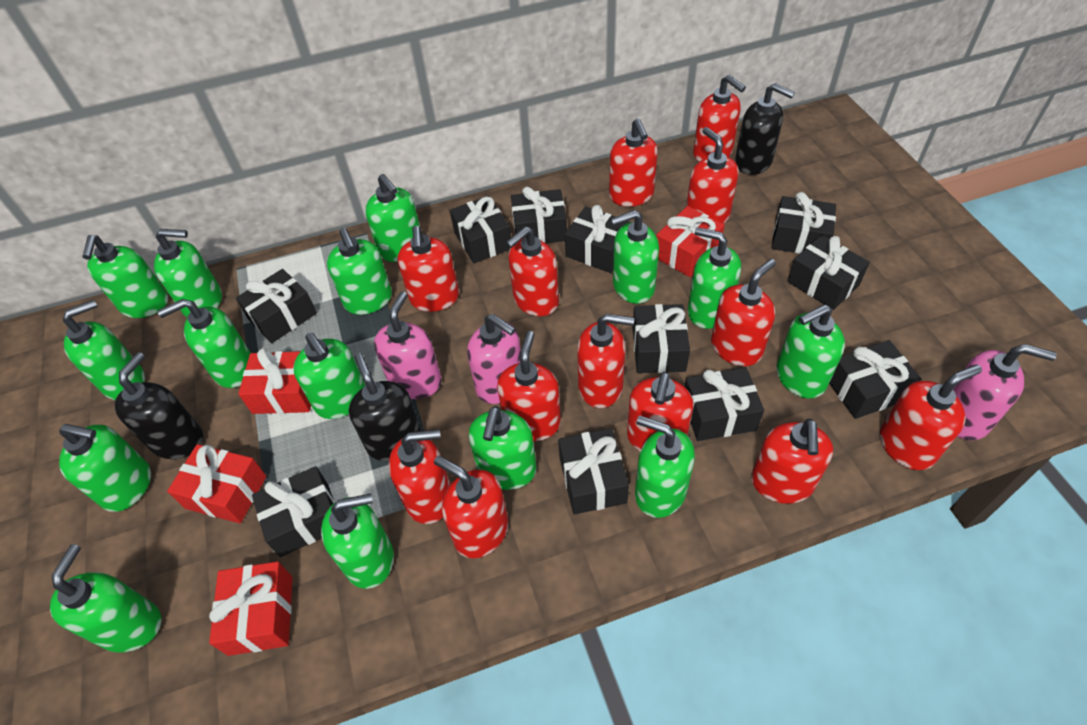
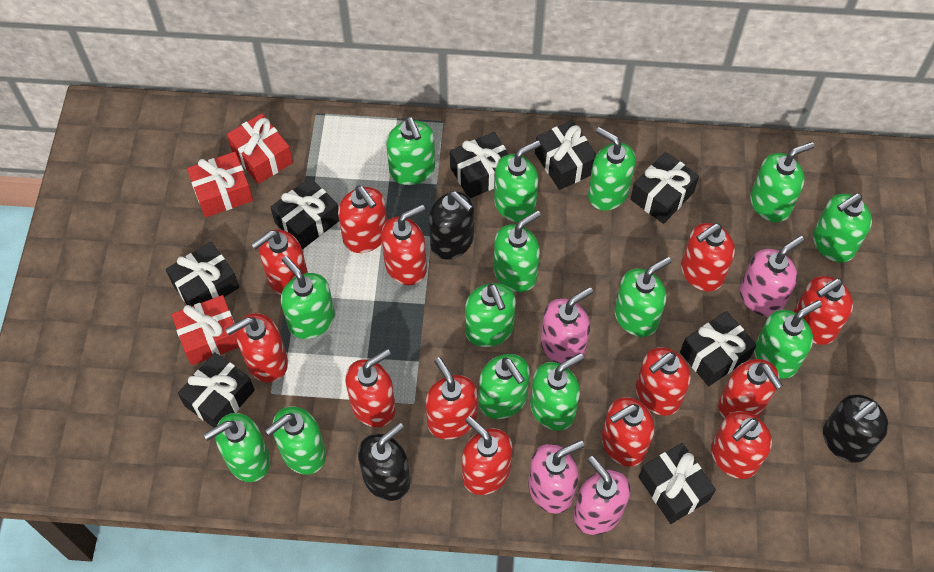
black gift: [236,269,317,343] [252,466,335,557] [450,196,511,263] [511,187,567,243] [558,428,629,514] [565,205,632,273] [633,304,690,373] [685,367,764,441] [771,192,836,254] [787,235,870,310] [829,340,921,419] = 11 -> [166,242,239,306] [178,352,255,428] [270,177,339,249] [450,132,509,198] [535,120,597,190] [630,152,699,224] [639,443,716,524] [680,311,756,386] = 8
green soap dispenser: [50,544,161,652] [59,424,151,512] [63,300,145,400] [82,235,168,318] [154,229,222,318] [157,299,251,388] [293,333,365,419] [321,493,394,589] [327,228,392,315] [365,174,420,262] [469,406,536,490] [611,210,659,304] [635,415,695,518] [688,227,741,329] [776,305,845,398] = 15 -> [204,413,270,482] [265,406,326,474] [281,256,335,339] [386,117,435,185] [465,283,516,347] [479,354,530,419] [493,210,541,292] [494,140,541,223] [530,353,584,431] [588,127,636,211] [614,257,671,337] [750,142,814,222] [754,300,822,379] [813,193,872,263] = 14
pink soap dispenser: [374,291,442,399] [467,314,521,404] [953,344,1057,441] = 3 -> [528,440,584,514] [541,287,593,366] [574,456,630,535] [740,236,804,317] = 4
red gift: [167,444,267,523] [209,561,293,656] [238,348,311,414] [656,206,725,277] = 4 -> [171,295,239,365] [187,152,253,218] [227,113,293,184] = 3

